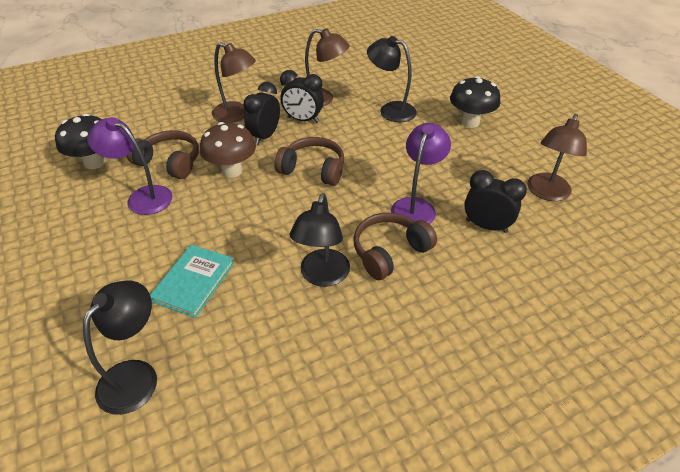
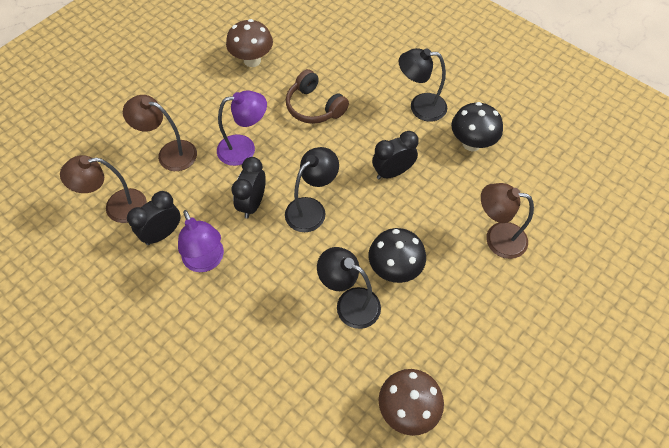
brown headphones: [126,130,199,179] [274,137,344,186] [353,213,437,280] = 3 -> [286,69,349,124] = 1
brown mushroom: [200,122,256,178] = 1 -> [226,19,273,67] [379,369,444,436] = 2
turquoise book: [150,245,234,318] = 1 -> none = 0

